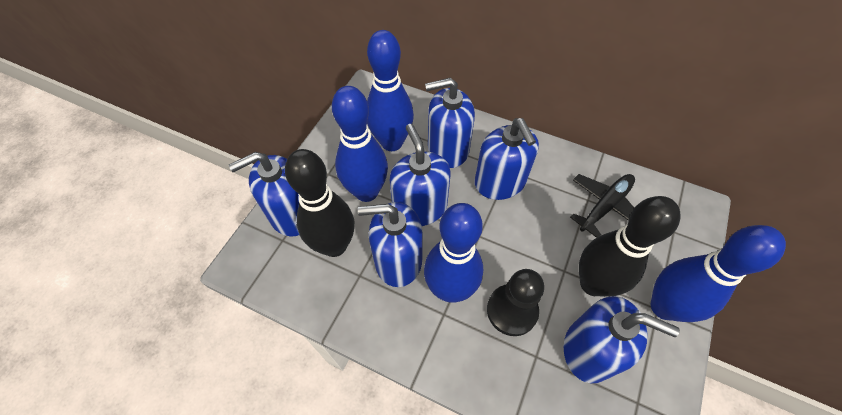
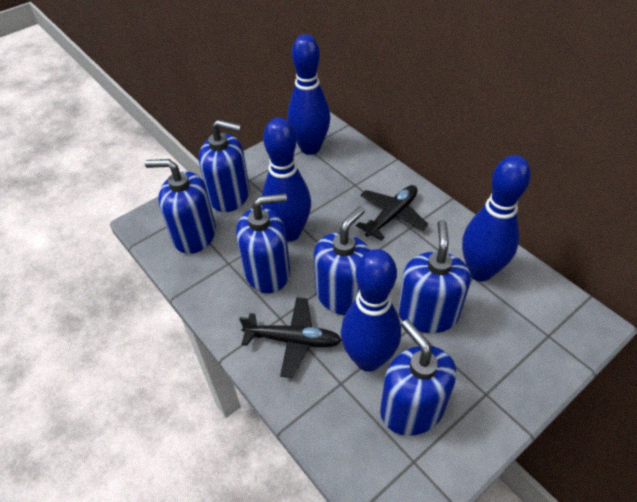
black bowling pin: [285,149,354,257] [579,196,680,297] = 2 -> none = 0
black pawn: [487,269,544,336] = 1 -> none = 0
black plane: [570,174,635,238] = 1 -> [239,297,342,378] [356,185,429,241] = 2

